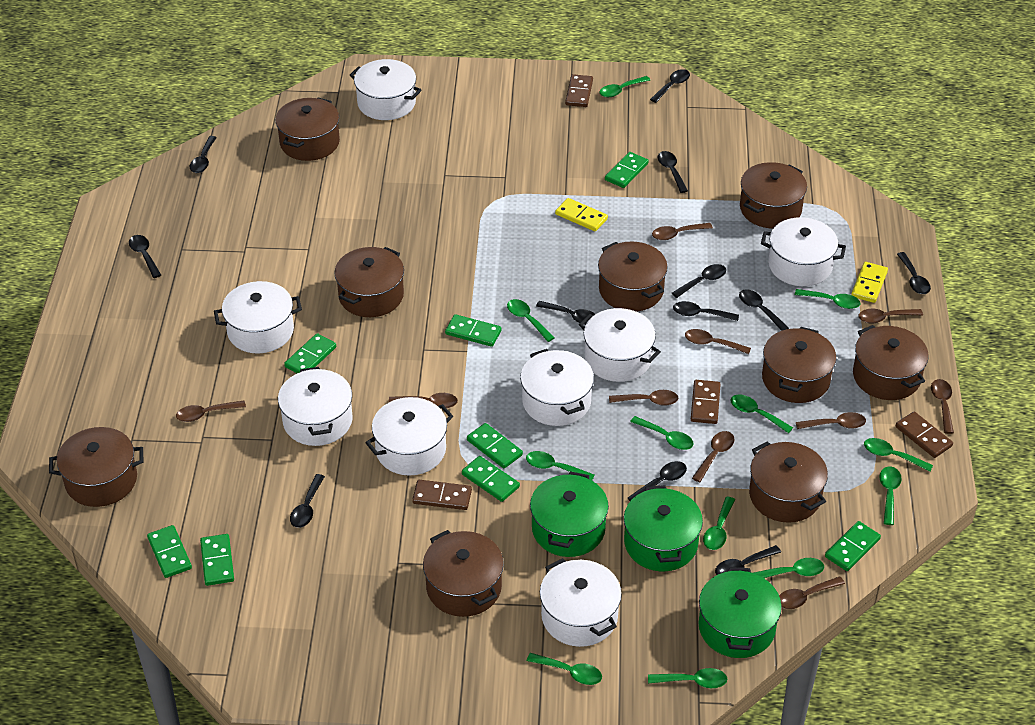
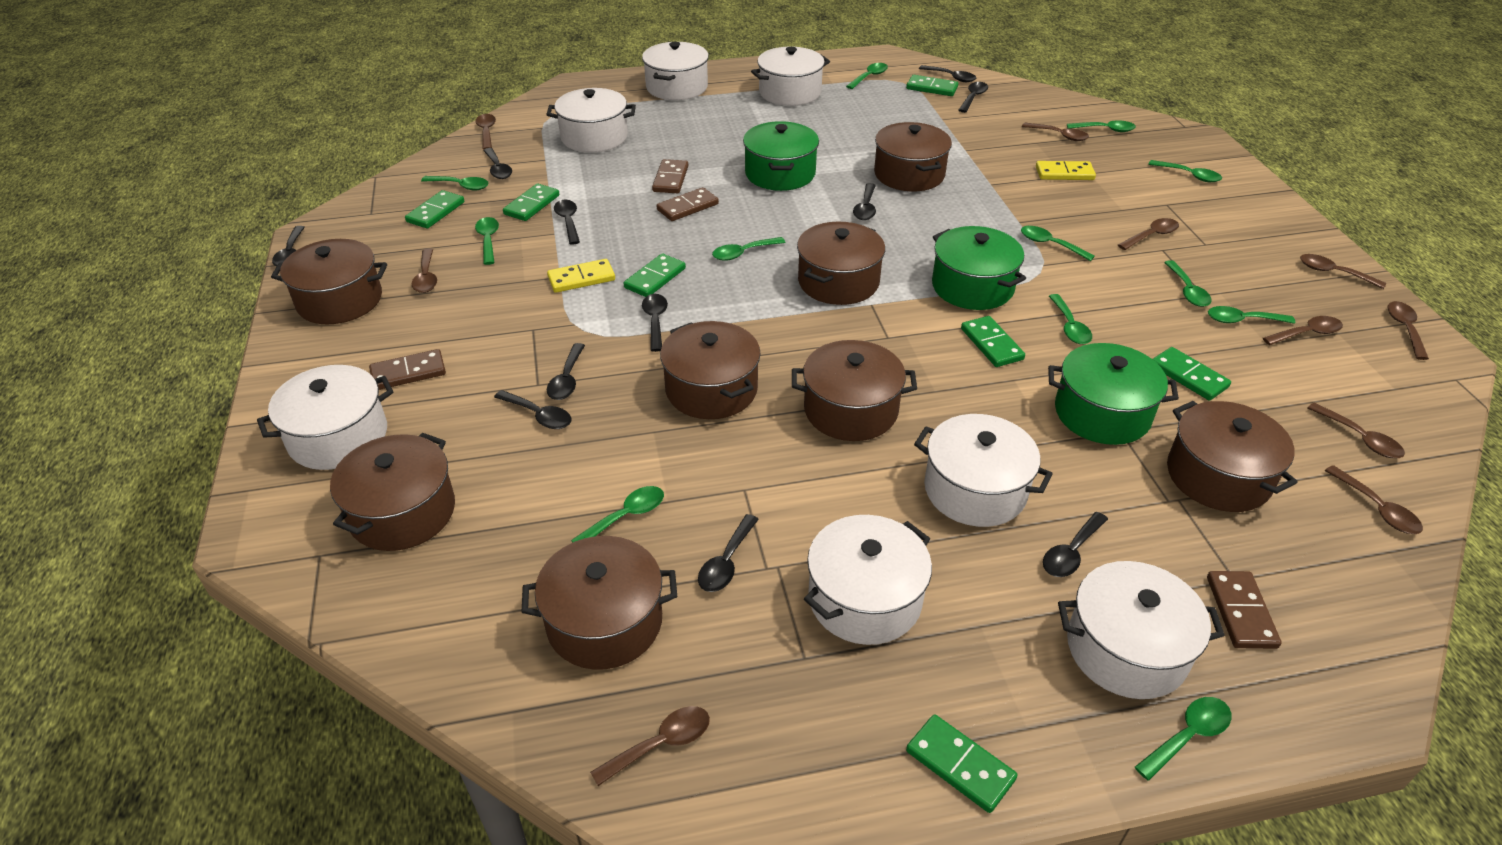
black spoon: [129,235,161,278] [190,136,217,173] [290,474,325,528] [536,301,595,325] [628,461,687,501] [650,69,690,103] [658,151,688,193] [672,264,726,298] [673,301,739,321] [715,545,781,575] [739,289,789,331] [897,252,931,294] = 12 -> [272,226,305,266] [483,148,512,179] [494,390,572,429] [547,343,585,400] [554,200,580,245] [642,294,668,352] [698,514,759,592] [853,183,876,220] [919,65,976,82] [959,82,988,113] [1043,512,1108,577] = 11
brown pot: [49,427,143,507] [275,97,340,161] [334,247,404,317] [423,530,504,617] [598,241,668,312] [740,162,807,228] [749,441,828,523] [762,327,836,403] [853,325,929,400] = 9 -> [271,239,387,325] [330,433,455,551] [522,536,677,670] [660,321,761,419] [792,340,917,441] [797,222,885,305] [874,122,952,191] [1167,401,1297,512] = 8
green domino: [147,525,192,578] [200,534,234,586] [284,333,336,373] [445,314,501,347] [462,456,520,502] [467,423,523,468] [605,152,649,188] [825,521,881,571] = 8 -> [405,190,464,229] [503,183,559,221] [624,253,686,297] [906,75,959,96] [906,714,1018,813] [961,316,1025,367] [1153,347,1231,401] = 7
white pot: [214,281,302,353] [278,367,353,446] [350,59,422,120] [365,397,453,476] [520,349,594,426] [540,558,622,647] [579,308,661,382] [761,217,846,286] = 8 -> [257,365,394,470] [546,88,636,153] [642,42,709,100] [751,47,830,106] [804,515,932,645] [914,414,1052,527] [1058,561,1225,699] = 7

